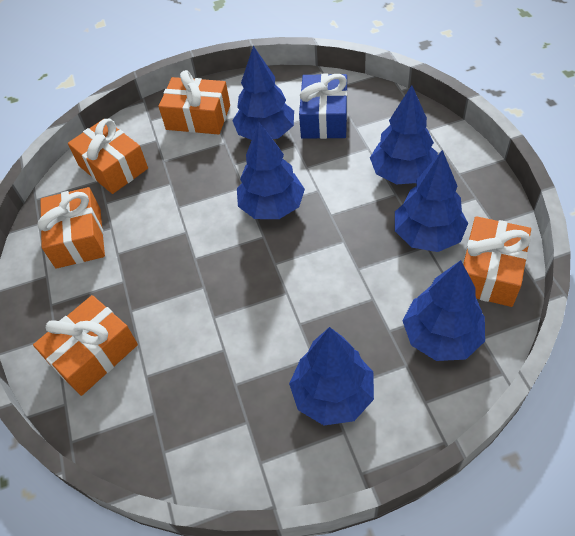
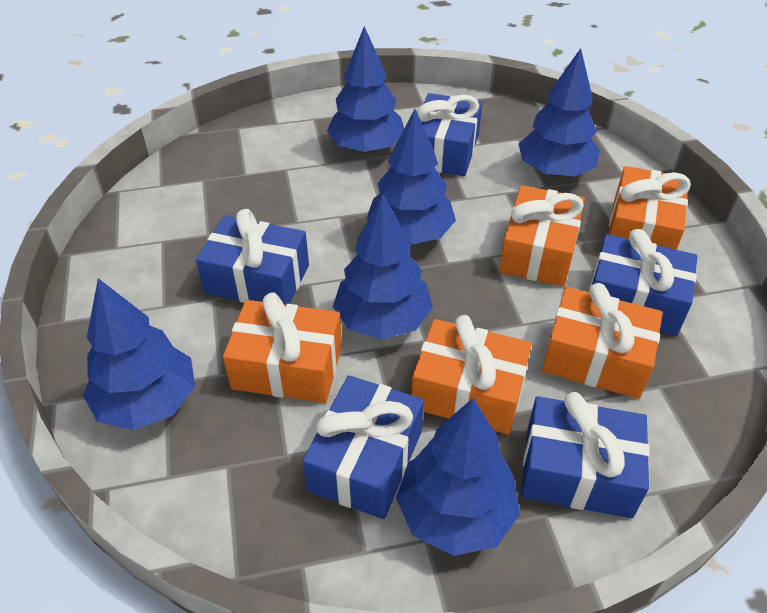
blue gift: [299,74,347,139] = 1 -> [196,209,309,305] [303,375,424,519] [417,93,482,176] [521,392,650,518] [590,229,698,336] = 5

